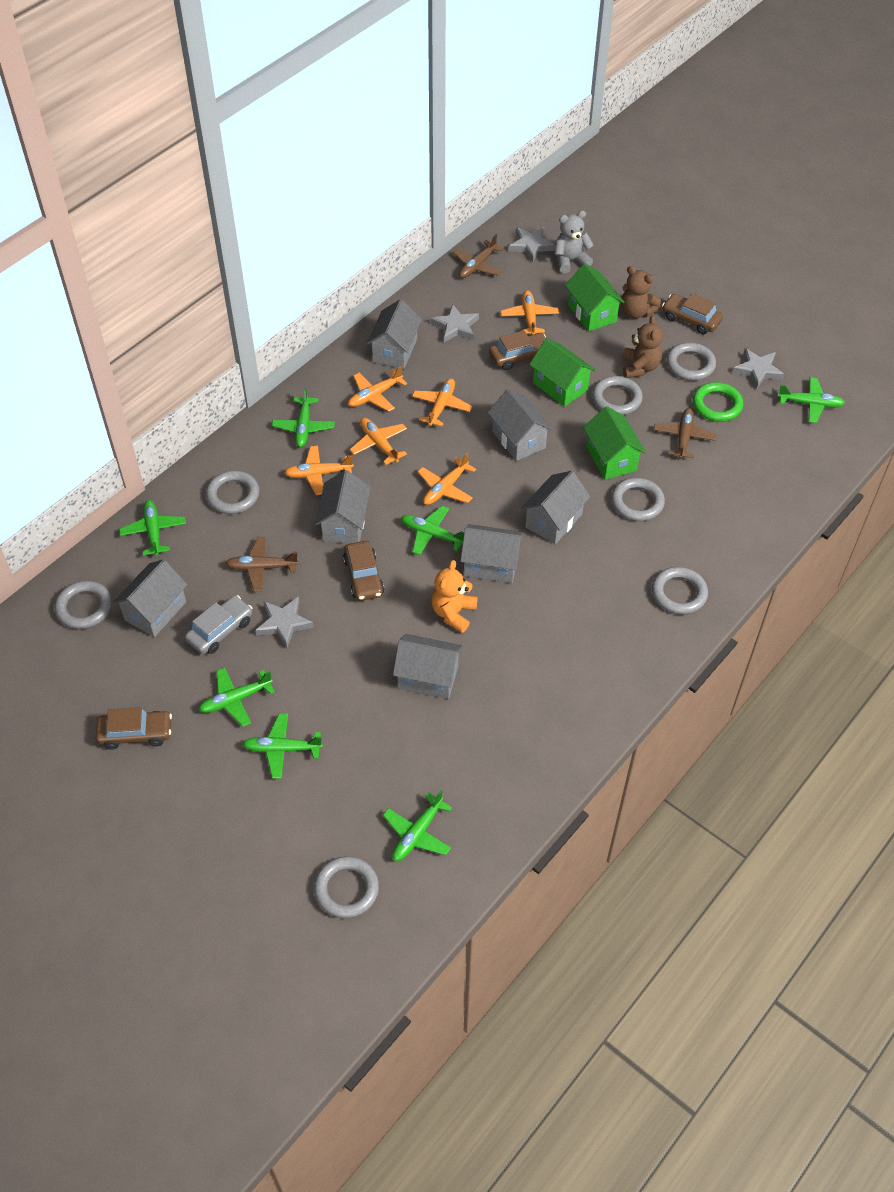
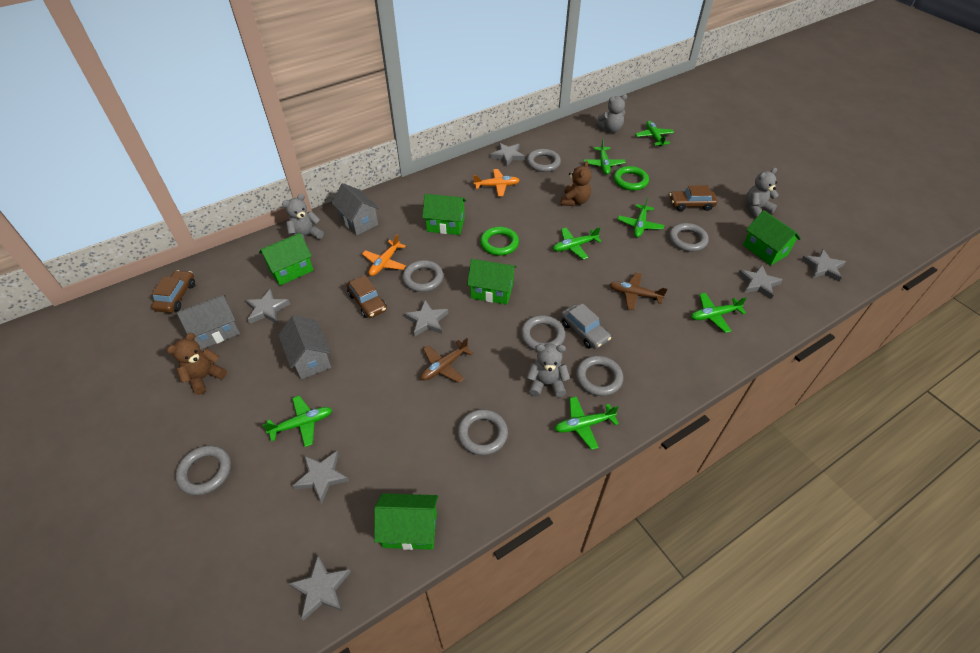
brown car: [96,707,172,749] [343,541,384,601] [489,330,546,370] [662,293,723,334] = 4 -> [151,270,195,313] [347,275,387,318] [670,185,717,211] = 3
brown plane: [225,537,299,591] [453,234,504,278] [654,408,717,459] = 3 -> [421,338,473,383] [609,273,667,310] = 2
green house: [529,338,595,407] [565,263,625,331] [583,406,646,480] = 3 -> [259,233,314,286] [374,493,438,550] [422,194,466,235] [467,259,517,305] [743,210,801,265] = 5
green ring: [693,382,743,422] = 1 -> [480,227,519,256] [614,166,649,191] = 2
grey house: [113,559,188,637] [315,470,371,544] [367,299,422,369] [393,634,463,699] [460,524,523,583] [488,389,553,461] [521,471,590,544] = 7 -> [177,295,240,350] [278,315,331,379] [331,183,379,236] = 3
grey star: [255,597,314,648] [431,304,479,343] [508,227,555,262] [732,348,784,389] = 4 -> [245,289,290,324] [288,555,351,621] [293,451,349,503] [404,300,448,337] [490,143,525,167] [738,265,783,299] [801,249,846,282] = 7
grey teddy bear: [555,211,594,273] = 1 -> [282,194,324,243] [527,343,570,397] [596,94,627,132] [746,168,778,218] = 4
orange plane: [284,446,354,495] [348,366,407,412] [350,418,407,465] [412,379,472,426] [417,452,476,505] [500,290,559,335] = 6 -> [362,234,406,276] [473,169,520,196] = 2
orange teddy bear: [431,560,478,633] = 1 -> none = 0

